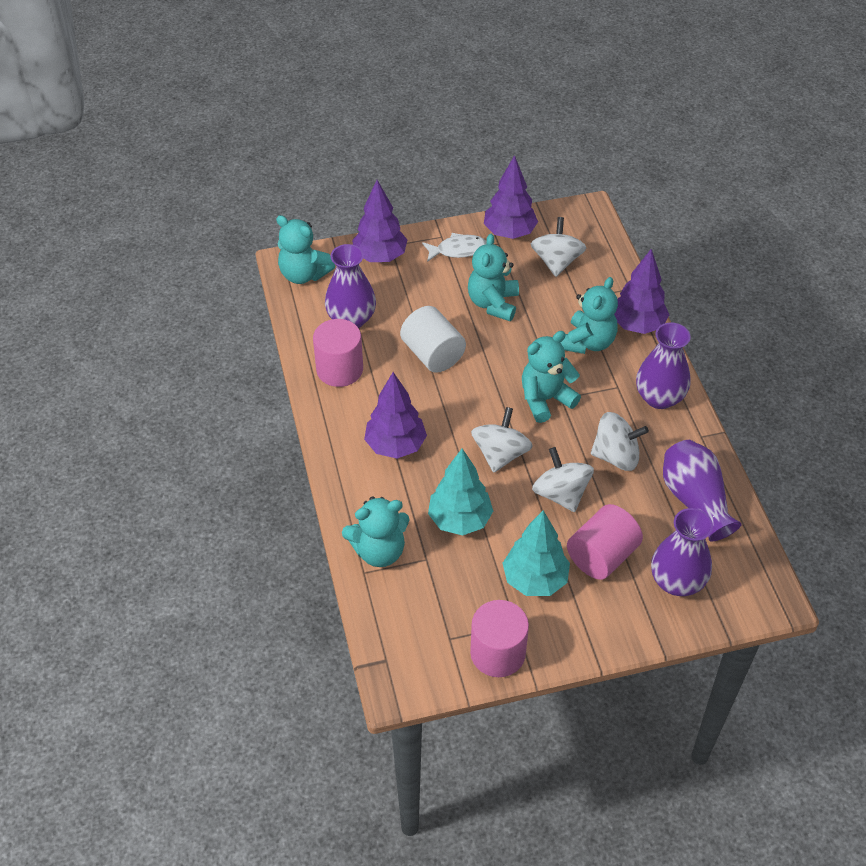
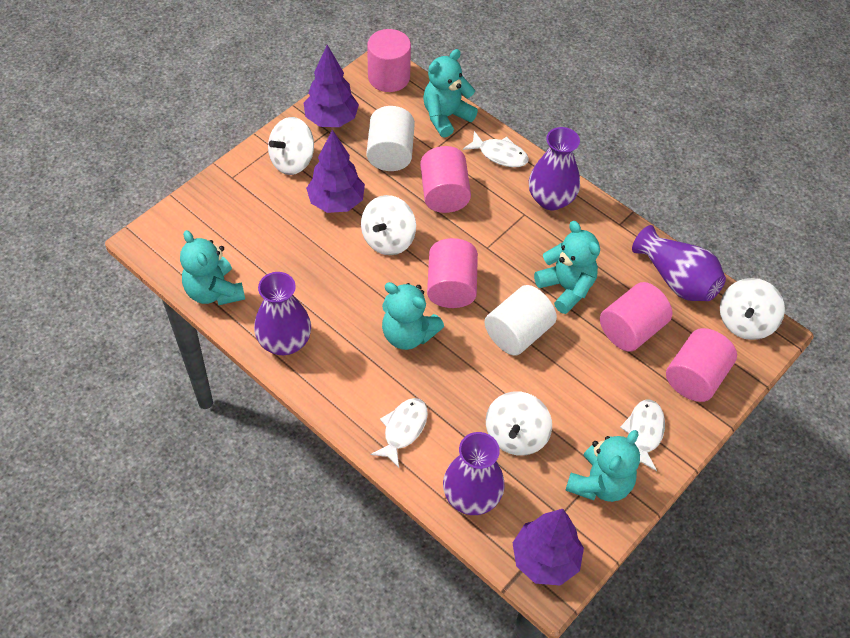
pink cylinder: [313,319,363,387] [470,600,529,677] [567,504,643,580] = 3 -> [367,29,411,92] [420,146,471,213] [427,238,478,308] [600,282,672,352] [666,328,737,402] = 5
purple tree: [352,180,408,262] [364,372,427,459] [484,155,538,239] [614,249,669,334] = 4 -> [304,45,359,127] [306,130,365,213] [513,509,584,585] = 3
turquoise tree: [428,448,493,536] [503,510,570,596] = 2 -> none = 0
white cylinder: [400,306,466,373] = 1 -> [367,106,415,171] [485,285,557,356] = 2
white fish: [422,233,487,262] = 1 -> [370,398,428,468] [463,131,529,167] [620,400,665,471] = 3

